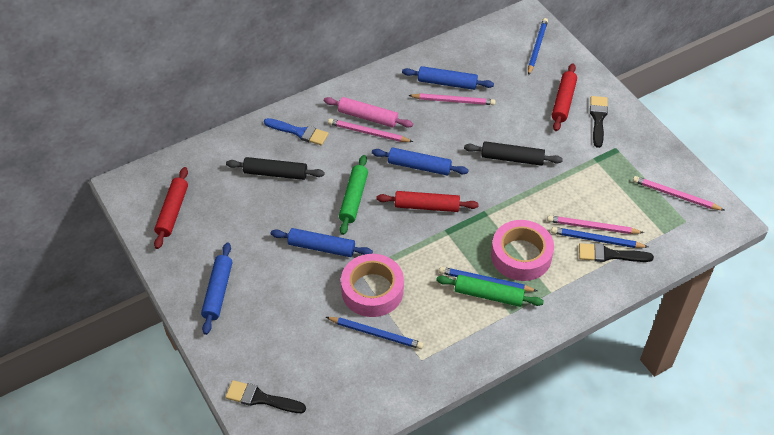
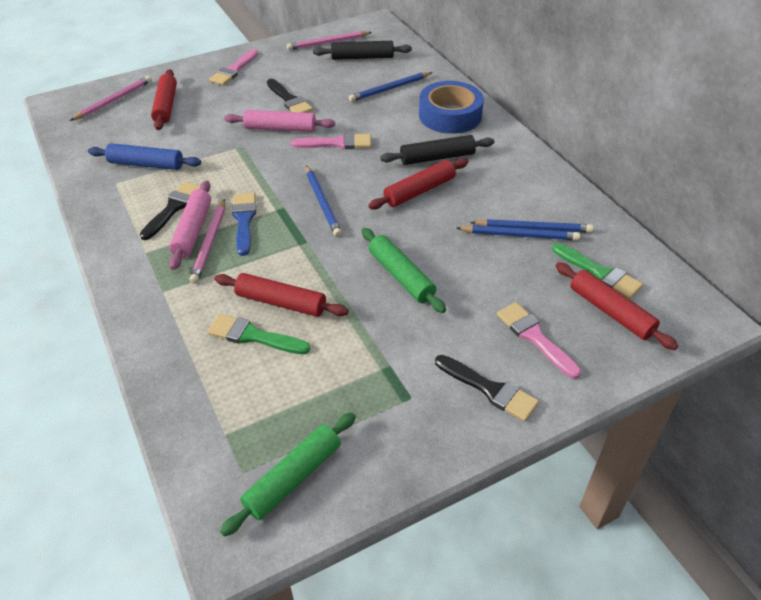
blue rolling pin: [201,243,232,335] [271,228,373,257] [372,148,469,175] [402,66,494,90] = 4 -> [88,143,201,170] = 1
blue tape: none = 0 -> [419,81,484,134] = 1
green brush: none = 0 -> [208,314,310,354] [552,243,643,299] = 2
pink brush: none = 0 -> [209,49,258,85] [291,133,371,149] [497,302,581,379] = 3
pink pencil: [328,118,413,142] [408,93,495,105] [547,215,644,234] [633,176,724,210] = 4 -> [70,76,152,121] [190,199,225,284] [287,31,372,50] = 3
pink rolling pin: [324,97,413,128] = 1 -> [169,180,211,270] [224,110,335,132] = 2
pink tape: [341,254,404,317] [491,220,554,281] = 2 -> none = 0
red rolling pin: [154,167,188,249] [376,191,479,212] [552,63,577,131] = 3 -> [151,69,177,130] [214,273,348,317] [368,158,468,210] [556,262,678,350] = 4

